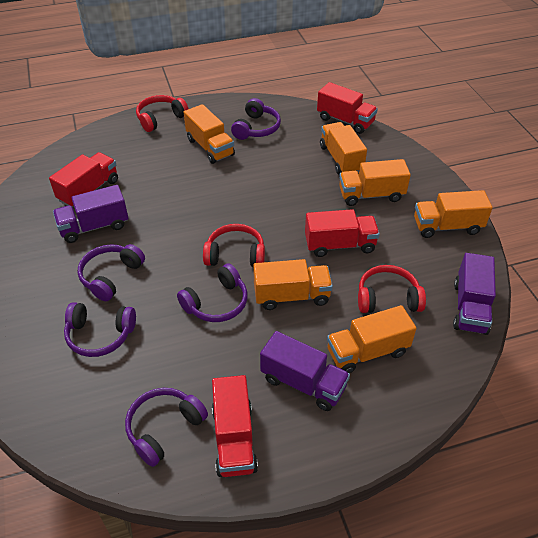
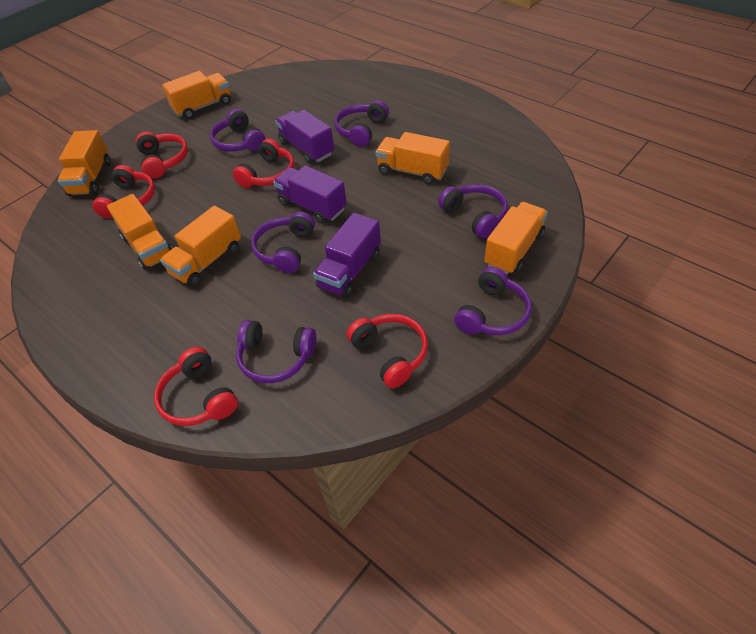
purple headphones: [64,302,136,357] [78,244,145,301] [125,388,208,467] [177,263,247,322] [231,98,281,140] = 5 -> [210,109,265,152] [236,320,316,383] [251,212,315,273] [334,100,389,147] [438,184,508,238] [454,267,532,335] = 6
red headphones: [136,95,188,132] [203,224,265,267] [358,265,426,313] = 3 -> [92,165,155,218] [136,132,188,178] [154,347,238,426] [233,139,295,188] [347,314,428,388] = 5
red truck: [49,152,118,207] [212,375,258,477] [305,209,380,257] [317,82,378,134] = 4 -> none = 0

